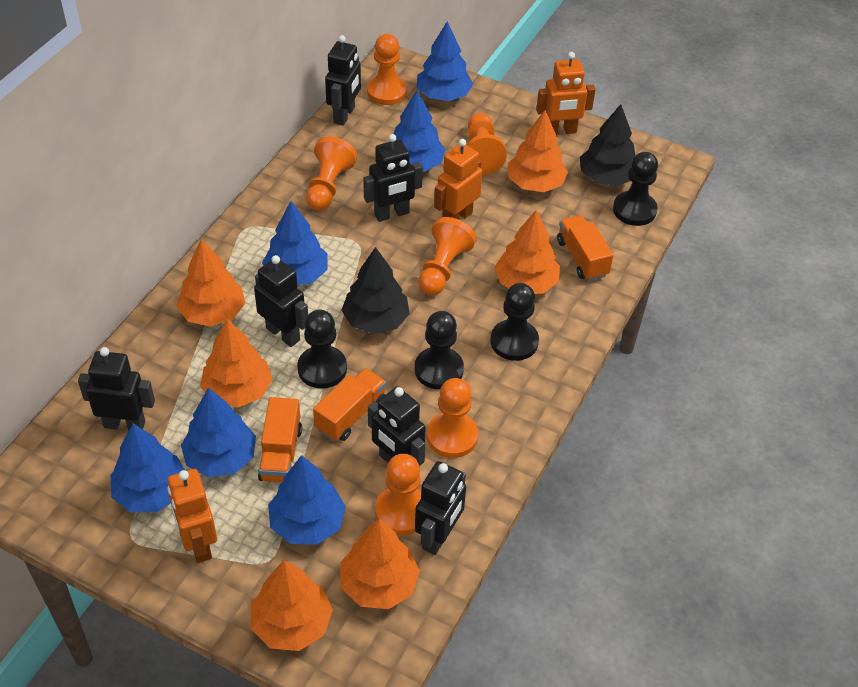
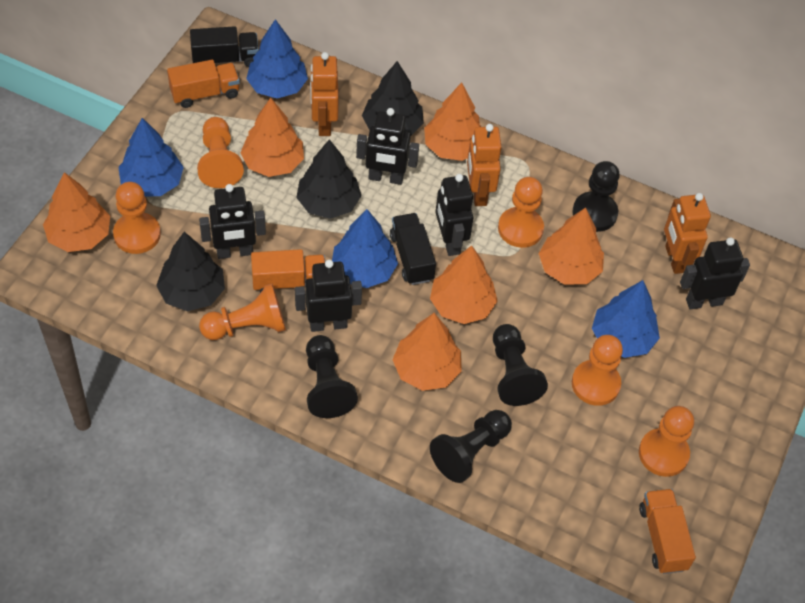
black robot: [78,347,155,431] [254,255,308,347] [325,35,361,126] [363,134,423,222] [368,387,426,466] [415,461,466,555] = 6 -> [199,184,266,259] [295,260,362,332] [356,108,419,185] [435,174,473,256] [680,237,750,309] = 5
black tree: [341,247,410,334] [580,104,635,186] = 2 -> [156,232,225,311] [296,139,361,219] [362,61,424,136] = 3
black truck: none = 0 -> [190,26,259,67] [390,213,436,285] = 2
blue tree: [111,423,185,512] [181,387,256,477] [262,201,328,285] [268,455,346,545] [390,90,446,172] [416,21,473,101] = 6 -> [118,118,184,196] [246,19,308,98] [332,209,398,288] [592,280,660,358] = 4

